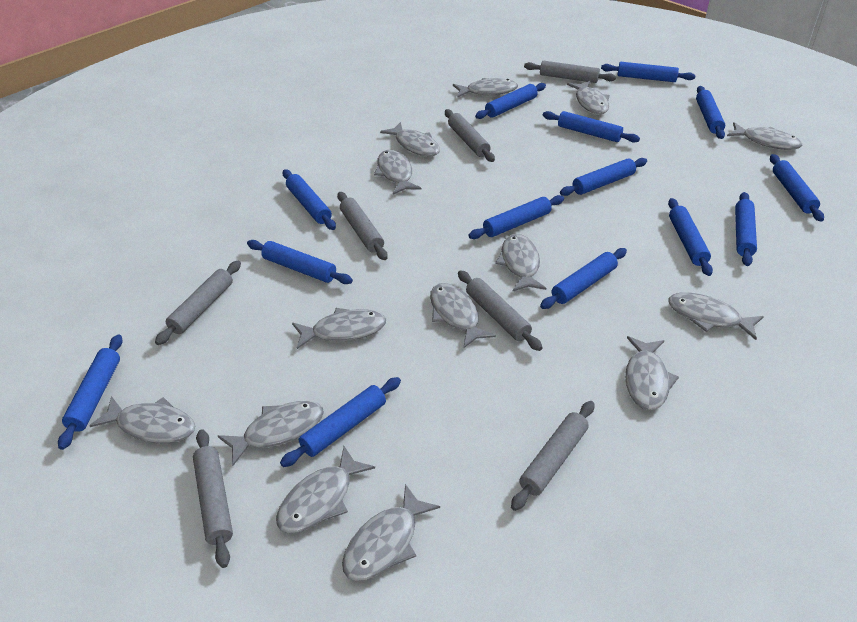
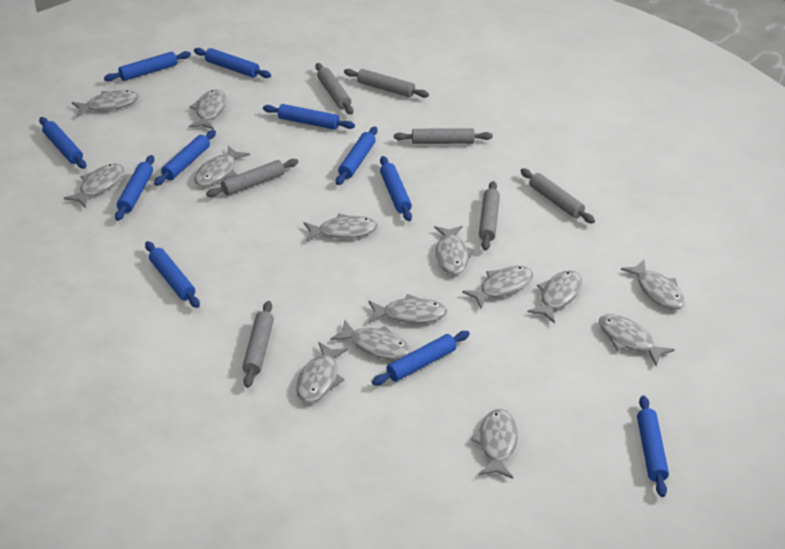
blue rolling pin: [58,334,123,450] [247,240,353,284] [280,377,401,467] [283,169,336,230] [468,195,564,239] [475,83,546,119] [540,248,627,309] [543,111,640,143] [560,158,647,196] [601,62,696,82] [668,198,713,276] [696,86,725,139] [735,192,757,266] [770,154,824,221] = 14 -> [39,117,86,169] [104,51,191,81] [115,155,154,221] [145,241,200,308] [154,130,216,186] [194,48,271,78] [263,104,355,130] [336,126,378,185] [372,331,470,385] [380,156,412,221] [637,396,669,497] = 11

